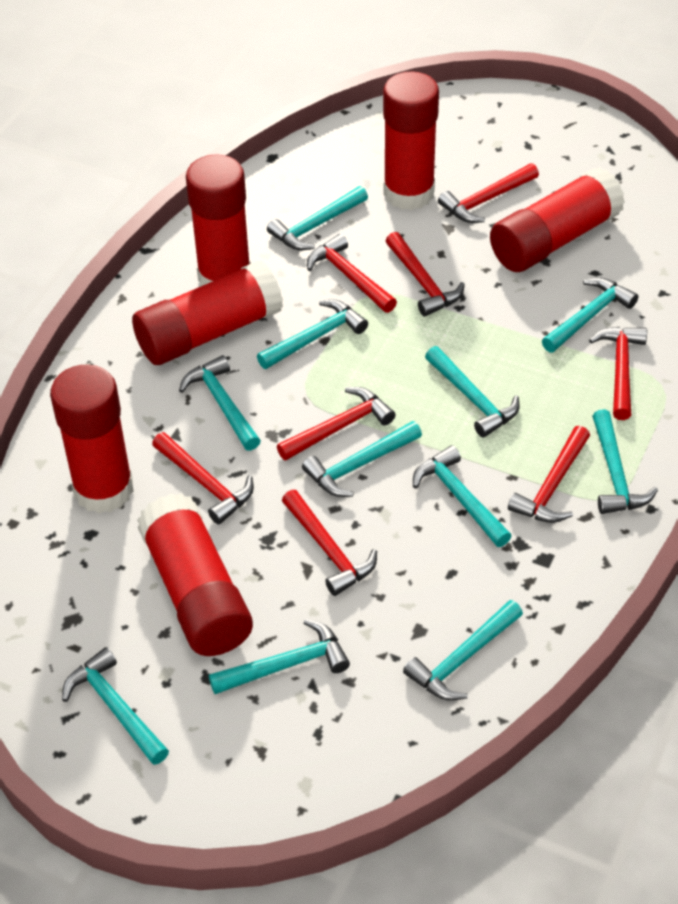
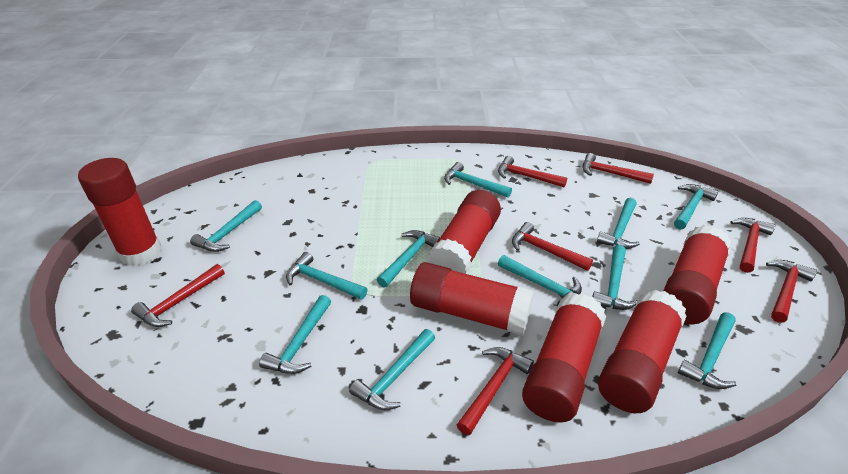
red hammer: [152,432,254,524] [277,387,396,461] [282,490,377,596] [307,234,397,313] [386,232,465,317] [438,163,539,223] [508,426,590,523] [589,327,647,420] = 8 -> [131,264,225,327] [457,347,534,435] [498,156,567,187] [512,222,593,271] [582,153,654,184] [730,218,776,273] [766,260,817,323] = 7

